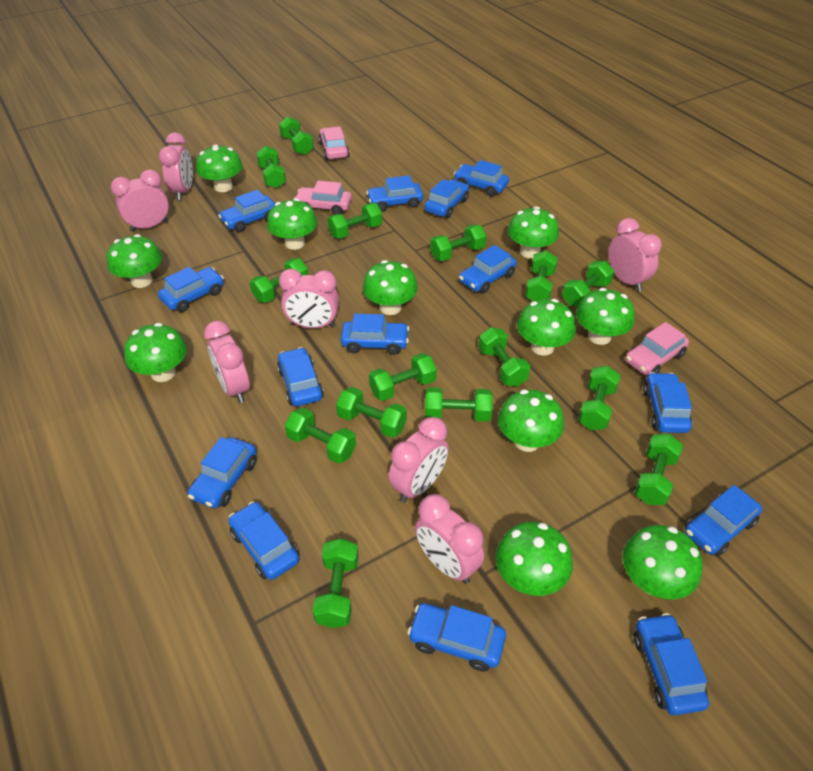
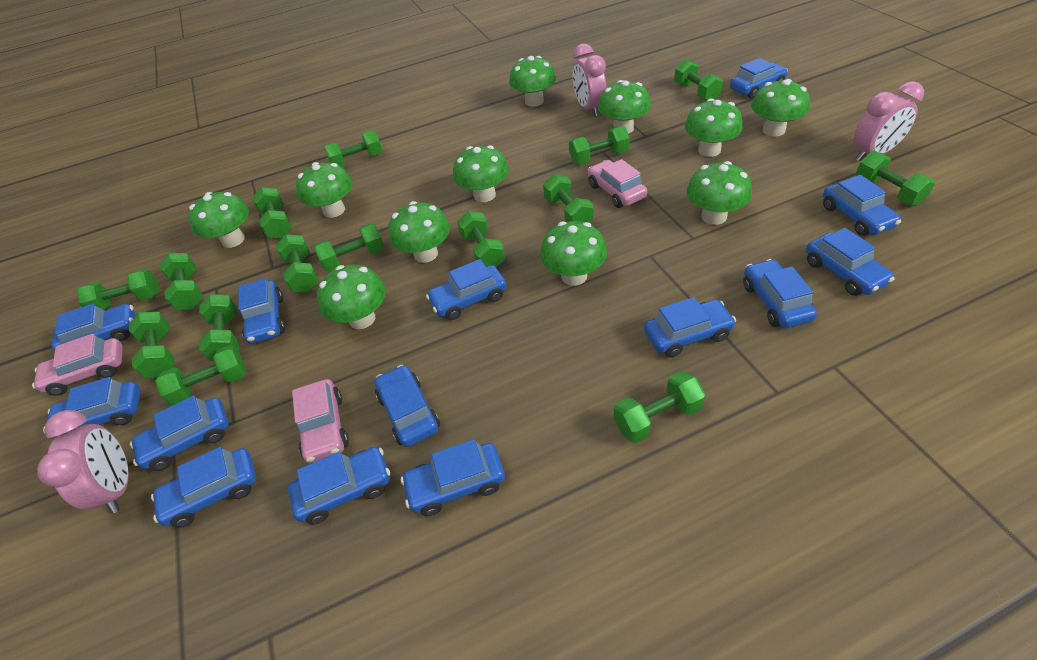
pink clock: [111,170,169,232] [159,132,193,200] [204,321,250,403] [279,269,339,328] [389,417,449,503] [415,494,484,584] [608,218,661,292] = 7 -> [37,410,129,514] [573,44,607,116] [854,81,924,161] = 3

